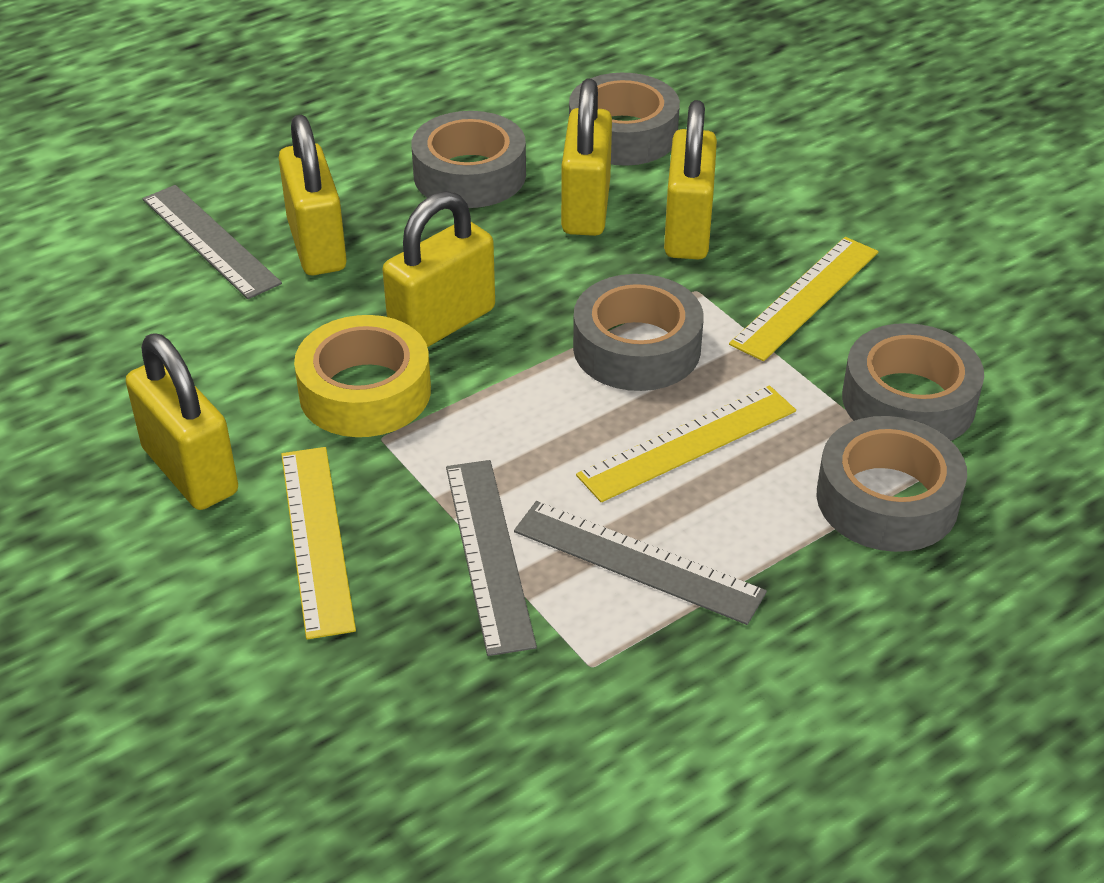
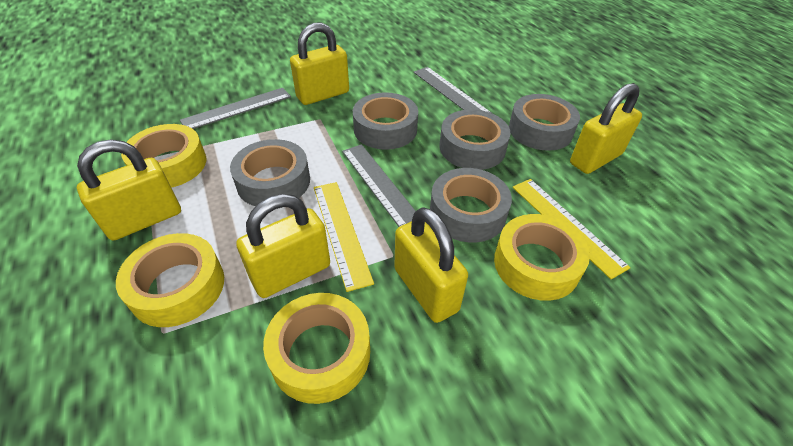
yellow ruler: [281,447,356,640] [576,386,796,502] [729,237,878,361] = 3 -> [314,182,374,292] [512,179,631,279] = 2
yellow tape: [294,315,431,437] = 1 -> [116,233,224,327] [121,124,206,188] [263,293,370,404] [494,214,590,301] = 4

